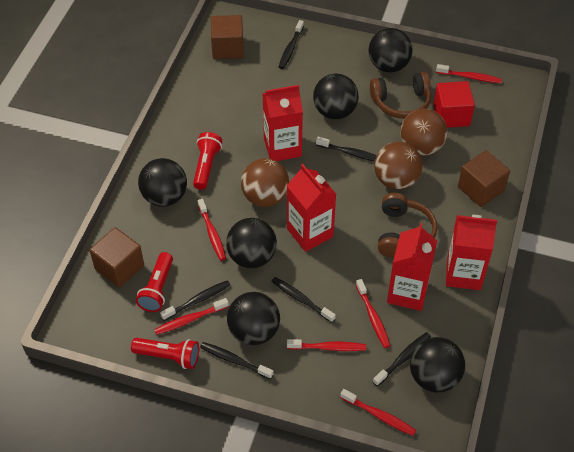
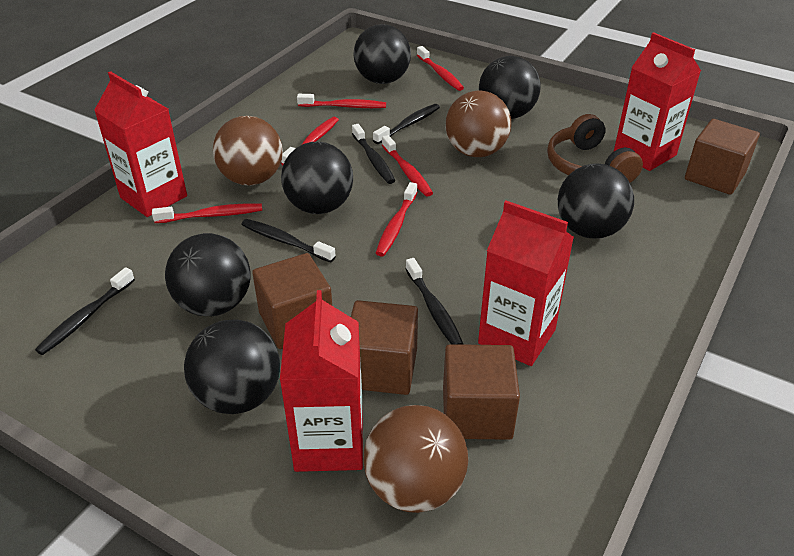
black toothbrush: [160,280,230,321] [200,342,273,379] [271,277,336,323] [279,20,304,69] [316,137,377,162] [373,332,431,386] = 6 -> [35,267,135,355] [241,219,336,263] [352,124,395,184] [373,104,440,144] [406,258,463,345] = 5
brown cube: [90,227,144,288] [211,15,244,59] [458,150,510,207] = 3 -> [252,253,332,349] [351,300,418,395] [443,344,520,440] [685,119,760,195] = 4
brown headphones: [370,72,431,119] [378,193,437,257] = 2 -> [547,114,643,183] = 1
red cube: [433,81,475,128] = 1 -> none = 0
red flashlight: [131,338,199,369] [136,252,173,312] [193,132,222,190] = 3 -> none = 0

